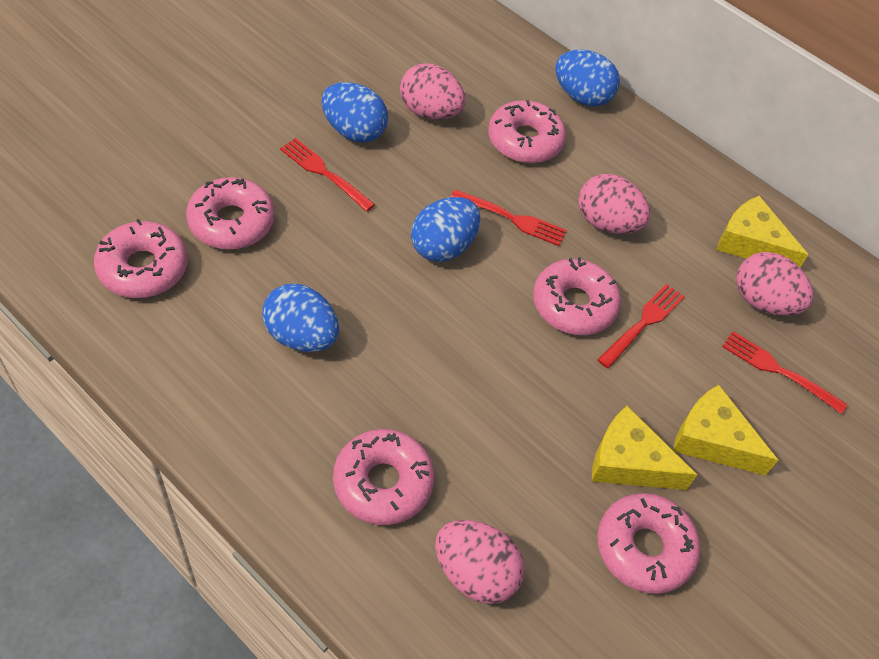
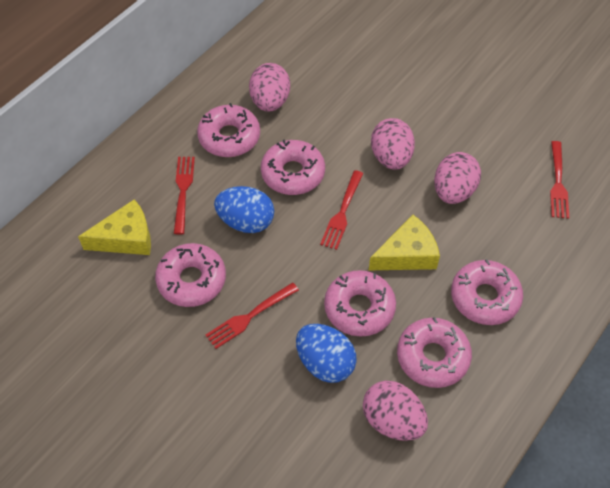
blue egg: [262,284,339,352] [322,82,388,142] [411,197,480,262] [556,50,620,106] = 4 -> [214,186,274,233] [296,324,357,383] = 2
yellow cheese: [592,406,697,490] [673,385,778,475] [716,196,808,267] = 3 -> [78,199,151,255] [369,215,440,270] = 2

